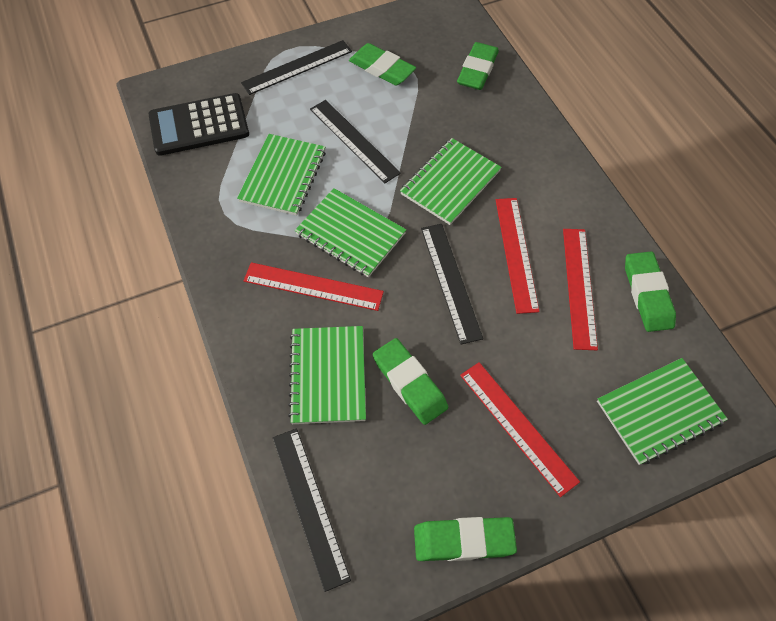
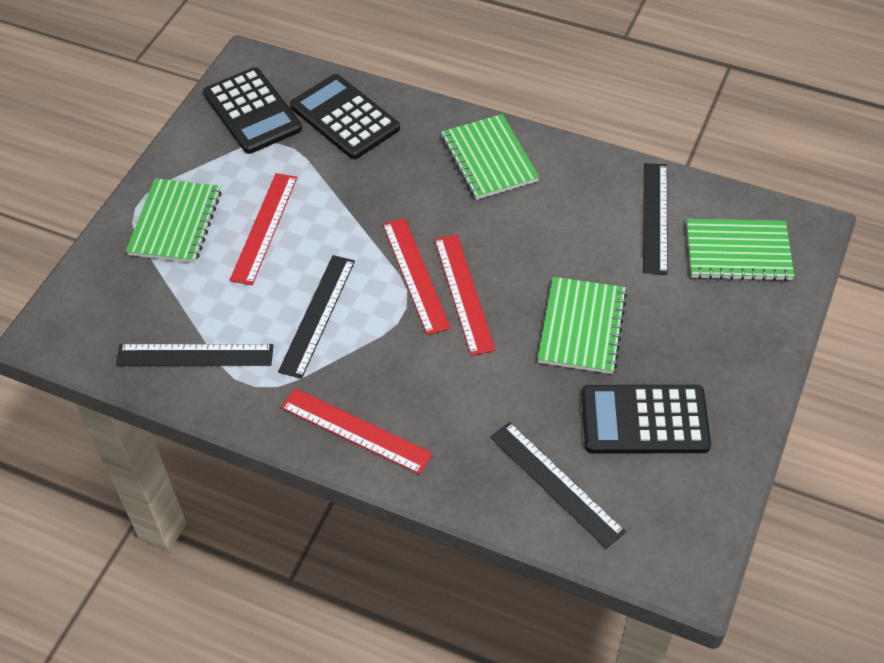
black calculator: [149,93,249,156] = 1 -> [203,67,302,154] [290,74,400,159] [581,385,711,453] = 3
green eraser: [349,43,416,85] [373,338,448,425] [414,517,517,561] [457,42,499,90] [625,252,676,332] = 5 -> none = 0
green notebook: [237,134,326,216] [288,326,366,424] [295,188,406,277] [400,138,502,225] [597,358,728,465] = 5 -> [126,178,221,263] [441,114,539,200] [538,277,627,374] [687,219,794,281] = 4

